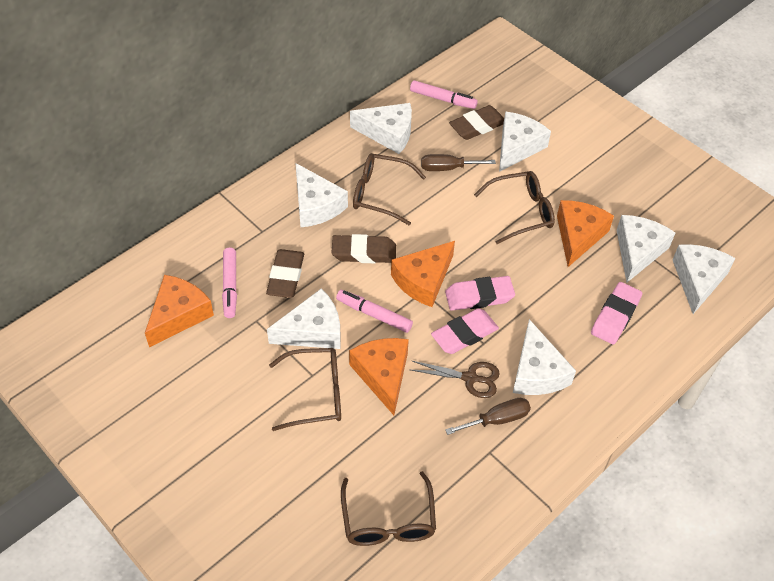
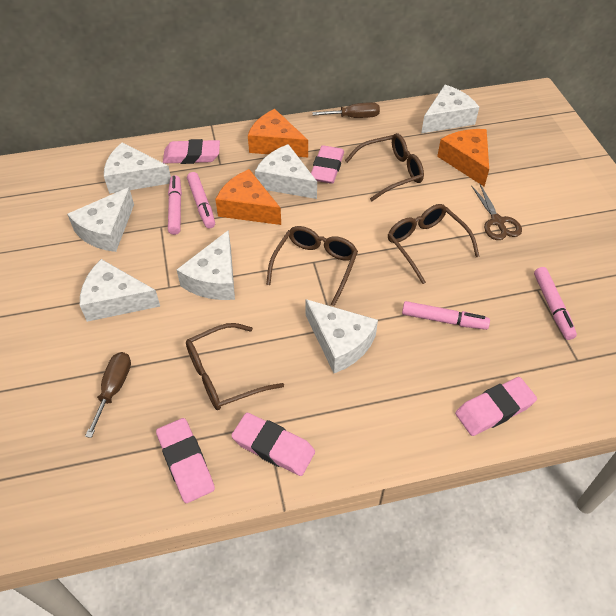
brown eraser: [266,249,304,298] [331,234,396,263] [449,105,504,140] = 3 -> none = 0
orange cheese: [145,275,214,347] [349,338,409,415] [391,241,455,307] [557,200,614,267] = 4 -> [215,169,281,225] [248,109,308,157] [437,129,489,187] = 3
pink eraser: [431,308,499,354] [445,276,515,311] [591,282,642,345] = 3 -> [156,418,215,503] [163,139,220,164] [231,413,315,476] [311,145,344,184] [455,377,537,436] = 5
pink marker: [222,248,237,318] [336,290,413,333] [410,80,478,109] = 3 -> [168,175,182,235] [187,172,215,229] [402,301,490,330] [534,267,577,340] = 4

